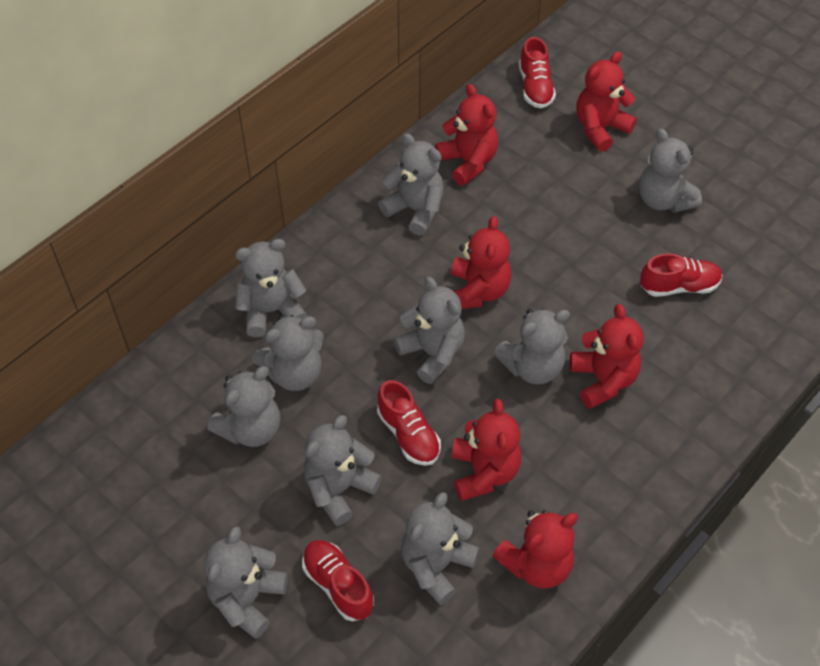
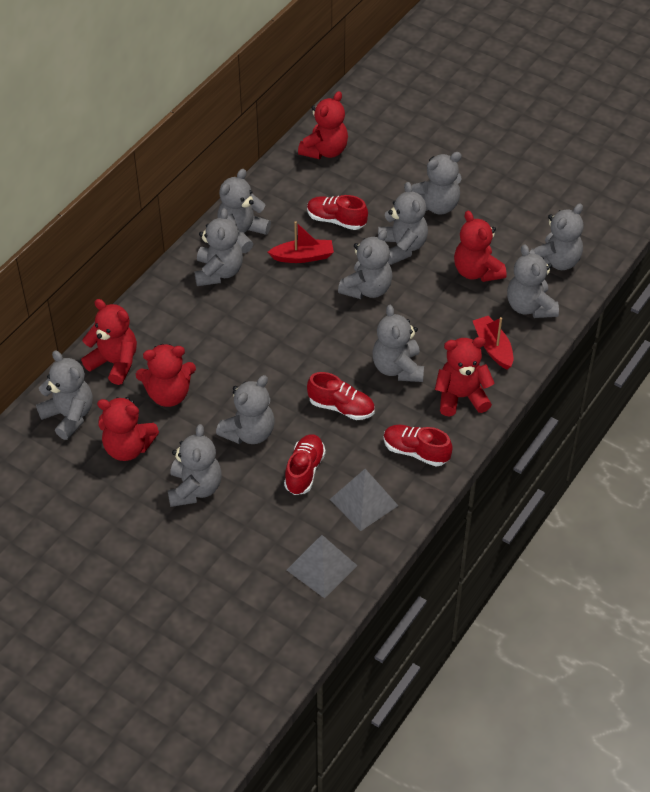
grey pyramid: none = 0 -> [287,535,358,598] [330,469,398,531] = 2
grey teddy bear: [204,526,288,639] [208,366,280,447] [235,239,308,337] [252,315,324,391] [304,415,382,526] [378,133,444,236] [394,276,465,384] [401,492,479,605] [493,308,570,384] [639,128,702,213] = 10 -> [36,350,93,440] [168,424,222,507] [195,208,243,286] [216,375,274,444] [218,169,271,253] [338,230,392,299] [372,305,424,382] [378,182,428,265] [412,152,462,215] [507,244,559,318] [530,204,584,270] = 11
red boat: none = 0 -> [268,221,334,263] [473,316,513,369] = 2

